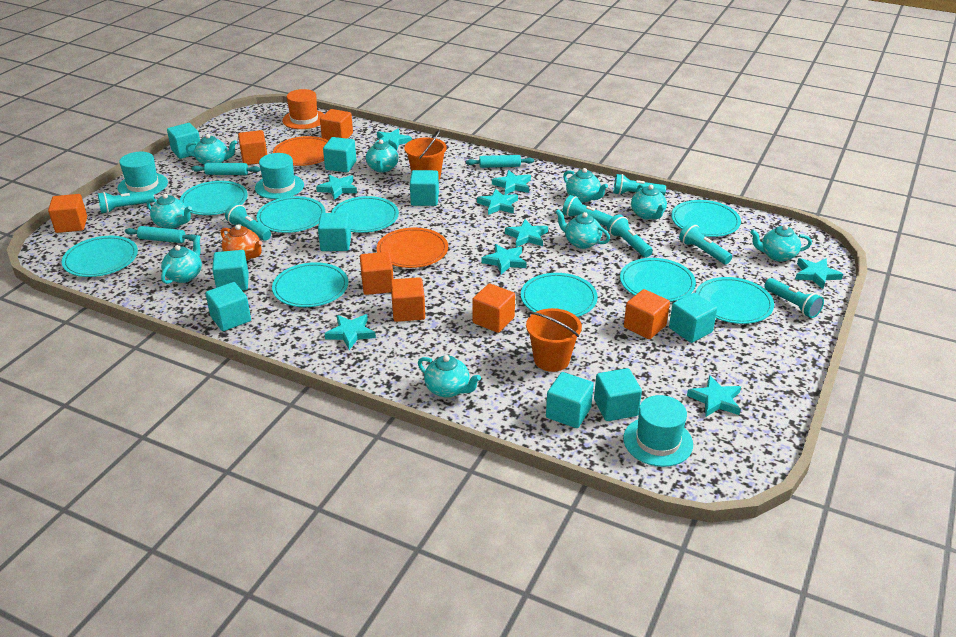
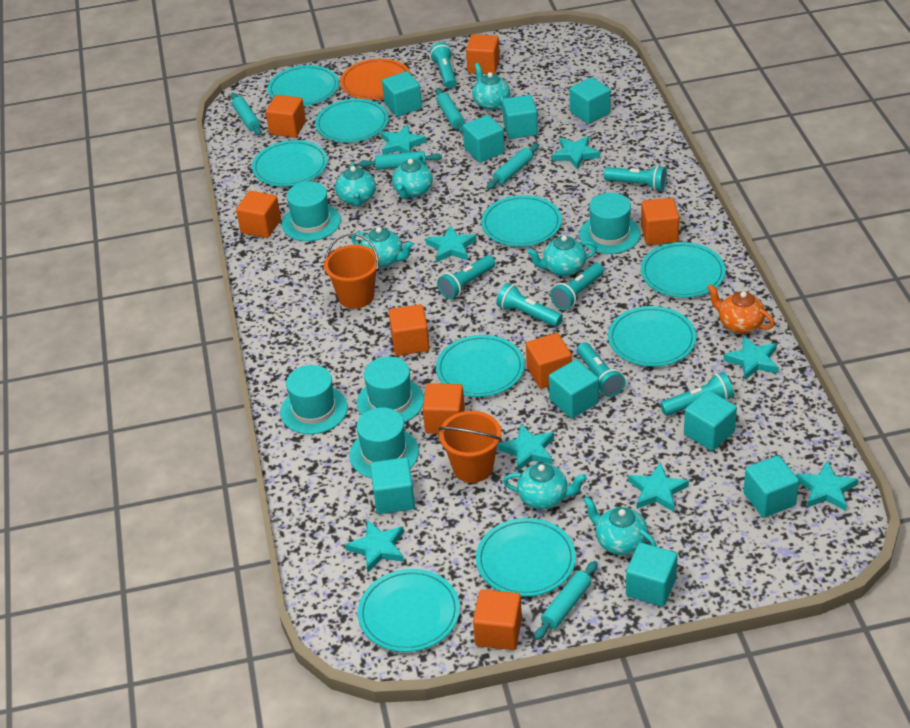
orange cube: [48,194,87,233] [238,130,267,165] [320,109,353,140] [360,252,393,295] [391,277,425,322] [472,283,515,333] [624,289,670,339] = 7 -> [236,191,281,238] [266,95,306,138] [389,304,430,356] [422,383,465,434] [466,34,500,74] [473,589,522,650] [526,333,572,389] [641,198,680,245] = 8
orange hat: [282,89,324,129] = 1 -> none = 0
orange plate: [273,136,329,166] [377,228,448,268] = 2 -> [340,59,411,100] = 1
turquoise hat: [118,152,168,194] [255,153,304,199] [623,395,693,467] = 3 -> [280,365,348,434] [282,182,341,241] [349,408,419,478] [357,357,424,423] [579,193,641,254] = 5
turquoise rolling pin: [125,226,196,243] [191,163,261,175] [466,155,534,168] = 3 -> [231,93,262,135] [359,151,442,170] [435,88,465,133] [486,144,539,189] [534,561,598,640] = 5
turquoise star: [316,175,357,200] [324,314,376,350] [375,128,412,151] [477,189,518,215] [482,244,527,275] [492,170,531,195] [505,219,548,247] [687,375,741,417] [795,258,843,289] = 9 -> [345,520,404,572] [381,125,426,155] [426,225,477,263] [498,424,554,472] [552,136,600,170] [628,462,689,512] [723,336,779,380] [796,461,858,511] = 8
turquoise teapot: [147,194,192,229] [161,235,202,284] [186,134,237,165] [366,139,399,173] [418,355,481,398] [556,209,610,249] [563,168,608,202] [631,184,667,220] [750,225,812,262] = 9 -> [335,162,376,207] [351,227,413,268] [392,155,433,199] [472,63,510,110] [503,463,587,510] [527,235,597,276] [583,496,657,555] = 7

